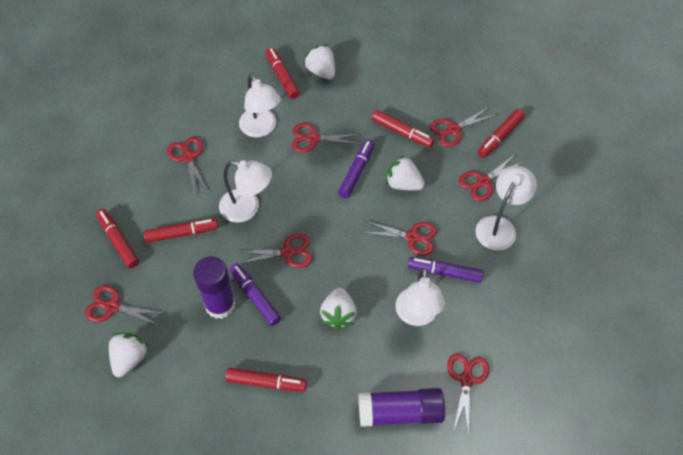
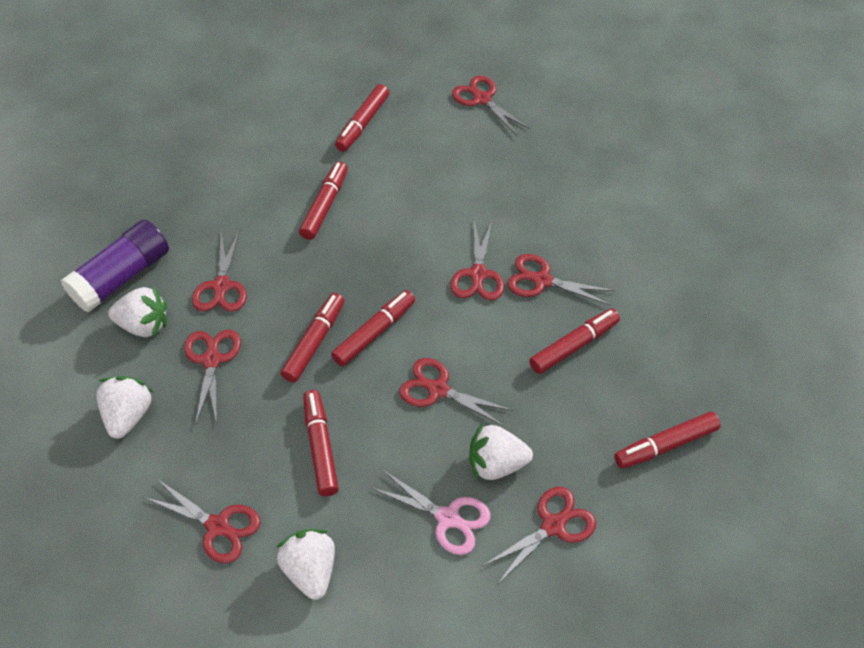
pink scissors: none = 0 -> [371,470,491,555] = 1
purple glue stick: [193,256,235,319] [359,388,445,427] = 2 -> [61,219,169,313] = 1
purple marker: [230,263,281,326] [338,139,375,198] [408,257,484,283] = 3 -> none = 0
red marker: [96,209,139,268] [144,218,218,243] [226,368,307,392] [266,47,300,99] [372,110,435,148] [478,109,525,158] = 6 -> [281,293,344,383] [299,162,348,240] [303,390,339,496] [331,290,415,366] [335,84,389,152] [529,308,620,374] [614,412,721,469] = 7
white lamp: [219,160,272,223] [239,74,281,138] [395,267,445,326] [475,166,537,250] = 4 -> none = 0

